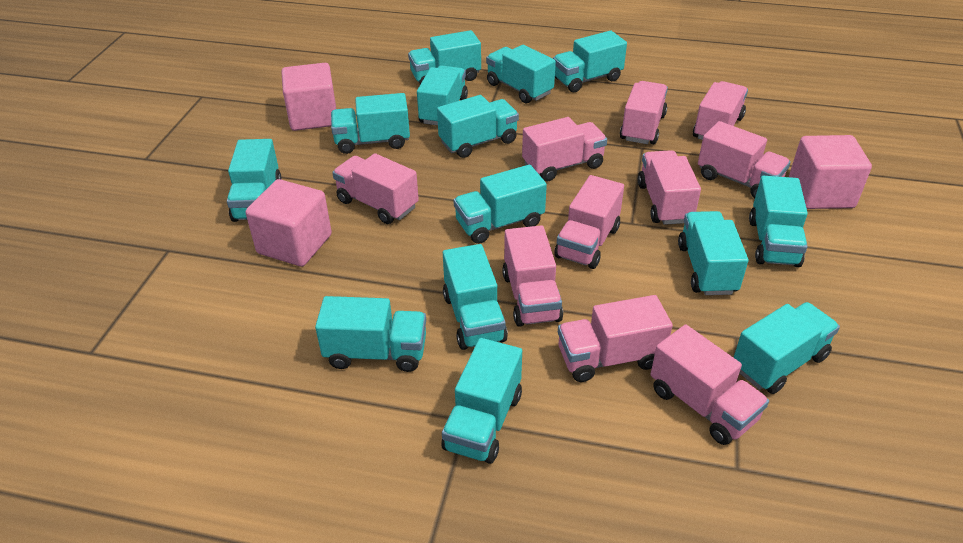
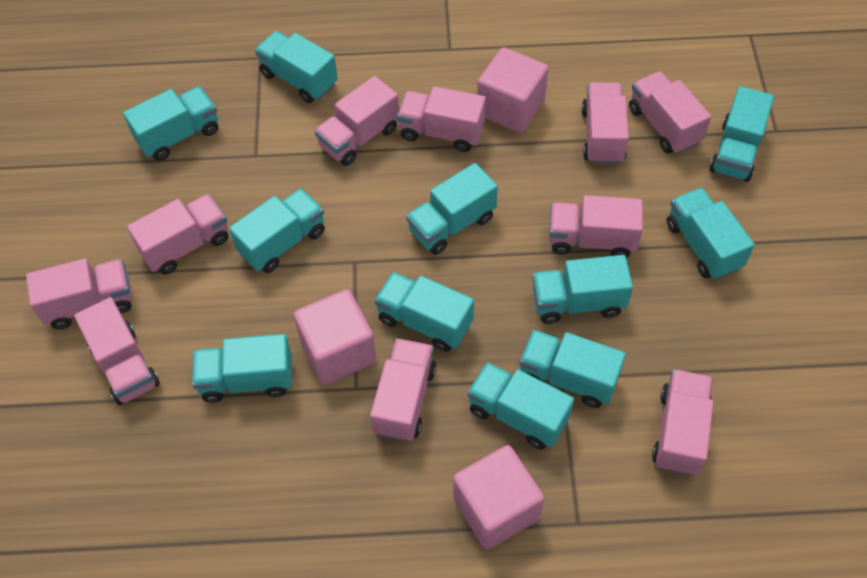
turquoise truck: [227,139,282,222] [315,296,426,372] [331,93,410,154] [408,30,481,84] [417,66,468,125] [437,95,519,158] [442,338,522,464] [443,244,508,350] [453,165,547,244] [486,45,556,103] [553,31,627,92] [678,211,748,295] [733,302,840,394] [749,176,808,267] = 14 -> [123,87,218,161] [192,334,292,403] [229,188,325,273] [255,31,338,103] [375,272,474,352] [406,163,498,255] [467,362,574,450] [519,330,626,408] [532,255,633,324] [667,188,755,280] [710,86,774,182] = 11

